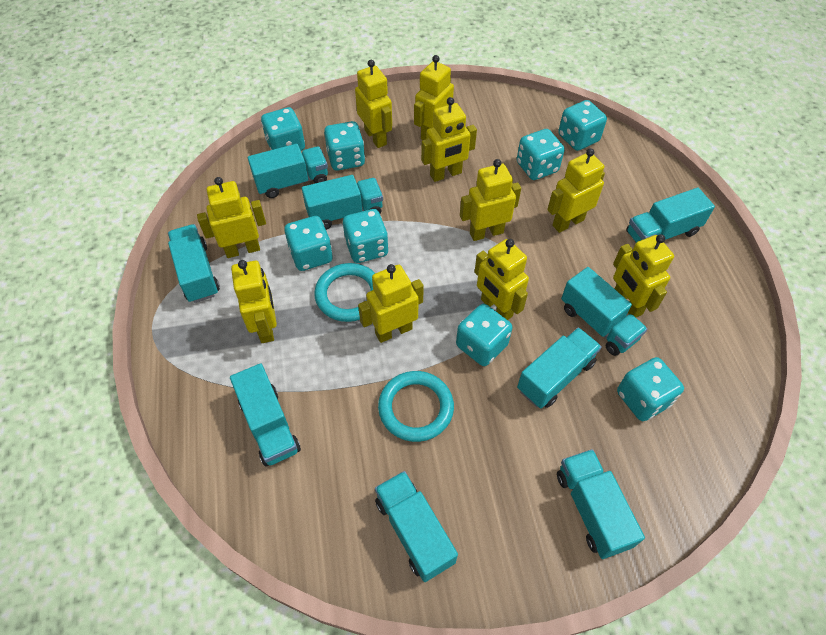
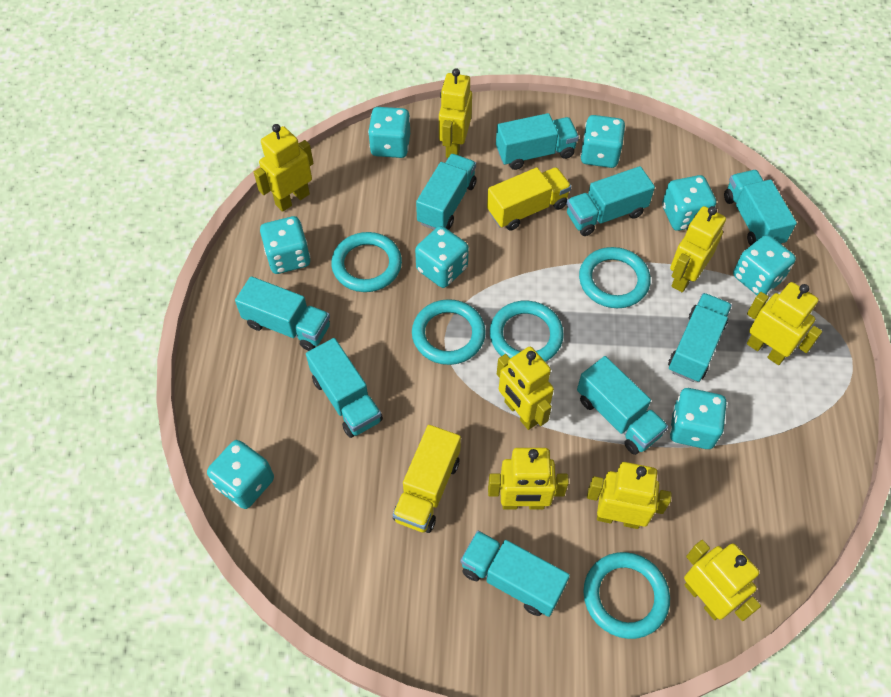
turquoise ring: [314,263,375,322] [378,371,454,442] = 2 -> [331,232,402,292] [412,299,486,365] [490,301,564,362] [579,247,651,308] [583,552,670,639] = 5
yellow robot: [197,177,266,258] [231,260,277,343] [355,60,392,148] [358,264,424,343] [414,55,454,140] [421,97,477,182] [460,159,521,241] [474,239,529,320] [547,148,605,233] [613,234,674,317] = 10 -> [254,124,314,212] [439,68,472,158] [488,448,569,509] [497,347,554,430] [587,462,672,529] [670,206,726,292] [684,540,761,621] [747,282,822,365] = 8
yellow truck: none = 0 -> [393,425,461,533] [487,167,572,231] = 2

